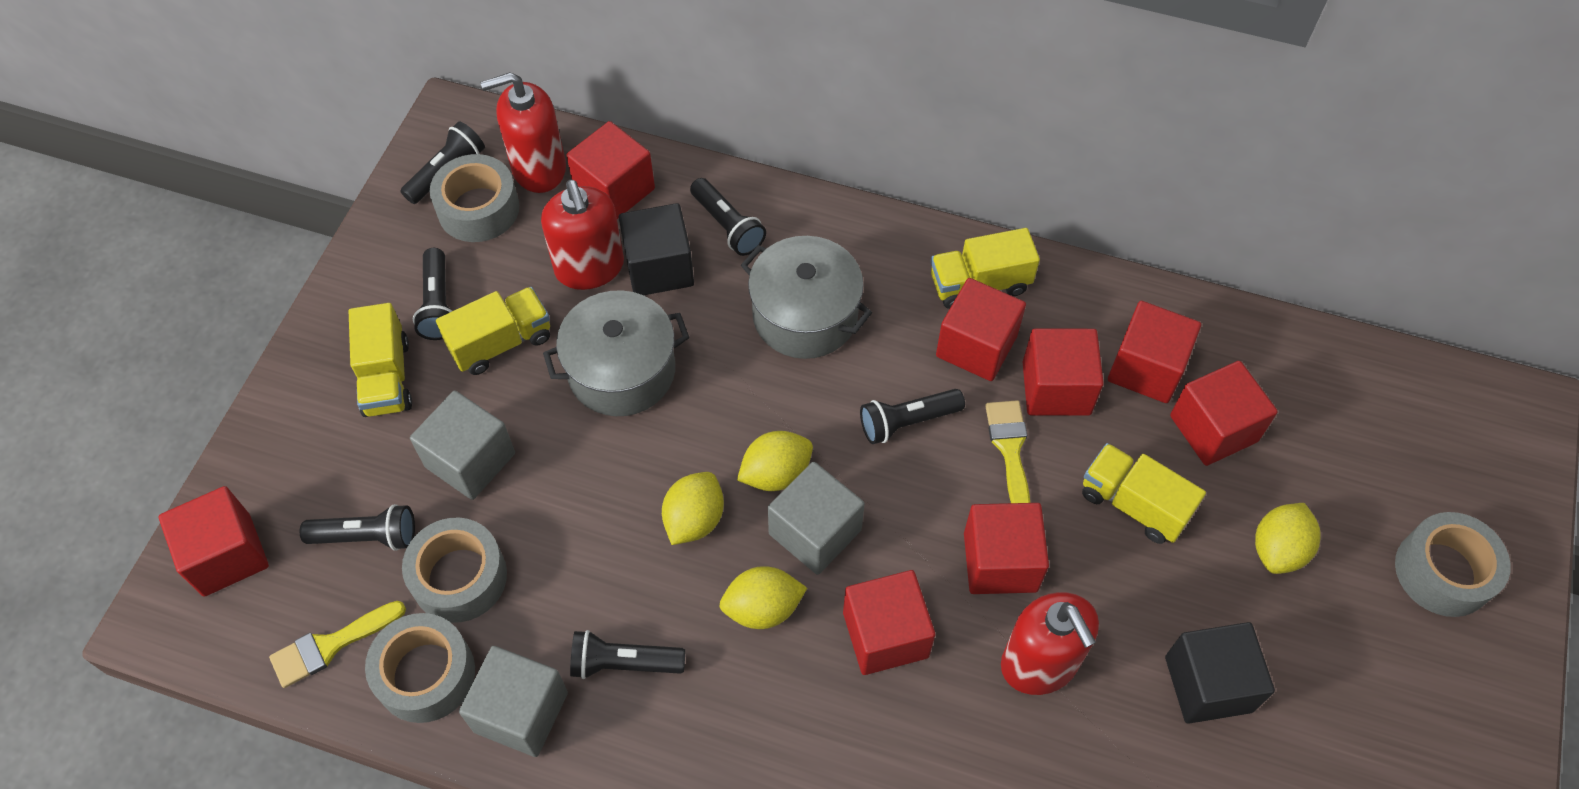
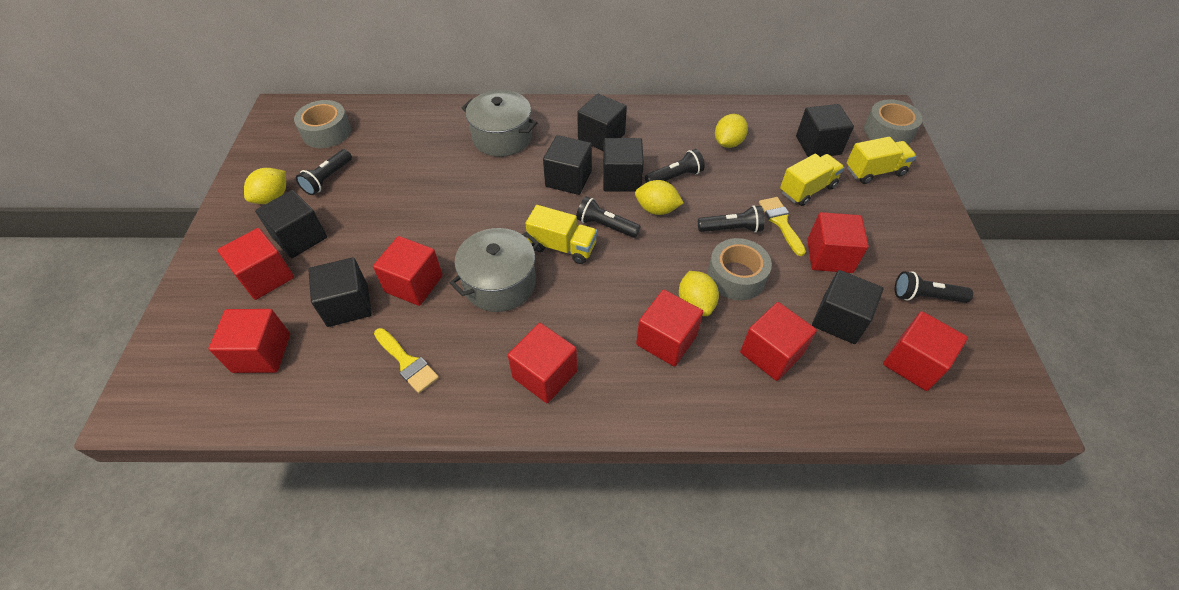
black cube: [619,203,694,295] [1165,622,1275,724] = 2 -> [255,190,327,258] [308,257,372,327] [543,135,592,195] [577,94,627,151] [603,138,644,192] [796,104,854,157] [812,270,883,344] = 7
black flashlight: [300,504,415,551] [401,121,485,204] [413,248,452,340] [570,630,686,679] [690,178,766,256] [860,389,965,444] = 6 -> [296,149,352,195] [576,196,641,238] [645,149,705,183] [698,205,765,233] [895,271,973,303] = 5
grey cube: [410,391,515,500] [459,646,568,757] [768,462,865,575] = 3 -> none = 0
grey tape: [365,613,475,723] [402,517,507,623] [430,154,519,242] [1395,512,1511,617] = 4 -> [294,100,351,148] [707,238,772,300] [864,99,923,145] = 3
red soap dispenser: [480,72,566,193] [541,180,624,290] [1001,592,1099,695] = 3 -> none = 0
yellow truck: [349,303,412,417] [436,287,550,375] [931,228,1040,309] [1082,443,1206,544] = 4 -> [525,205,598,264] [780,154,845,206] [847,137,917,184] = 3

